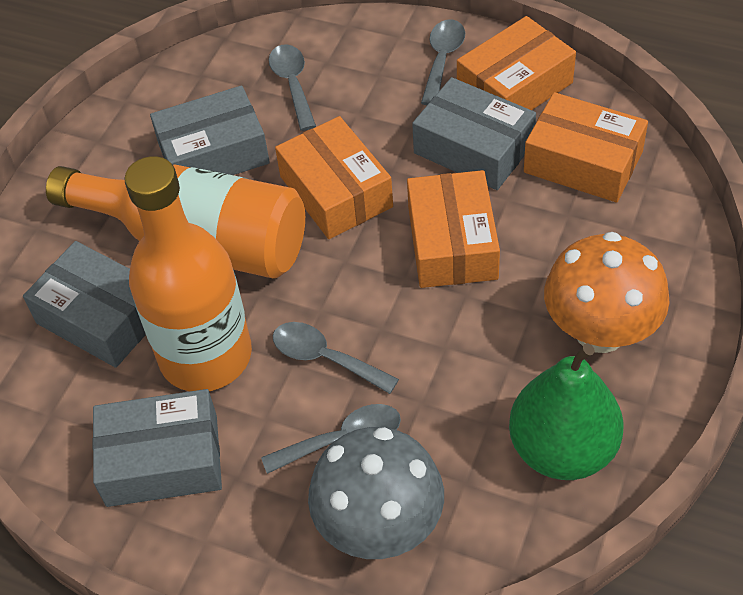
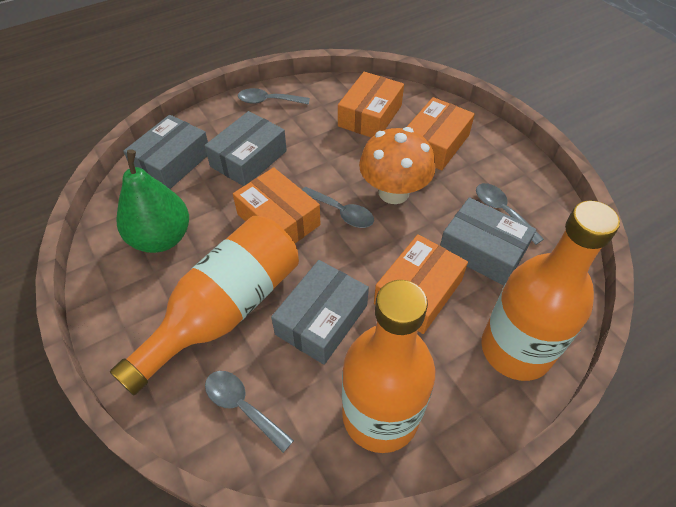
grey mushroom: [308,427,444,559] = 1 -> none = 0
orange bottle: [46,165,305,279] [124,156,252,391] = 2 -> [110,216,299,395] [342,280,435,453] [481,200,620,381] = 3

